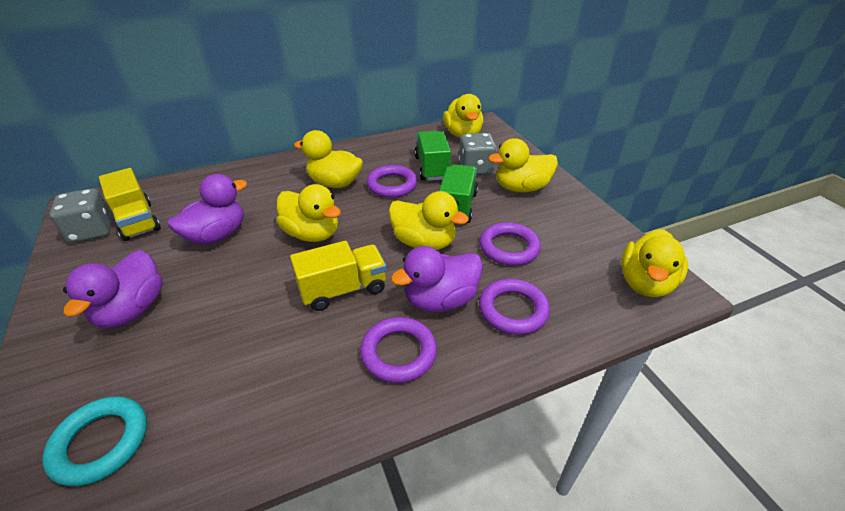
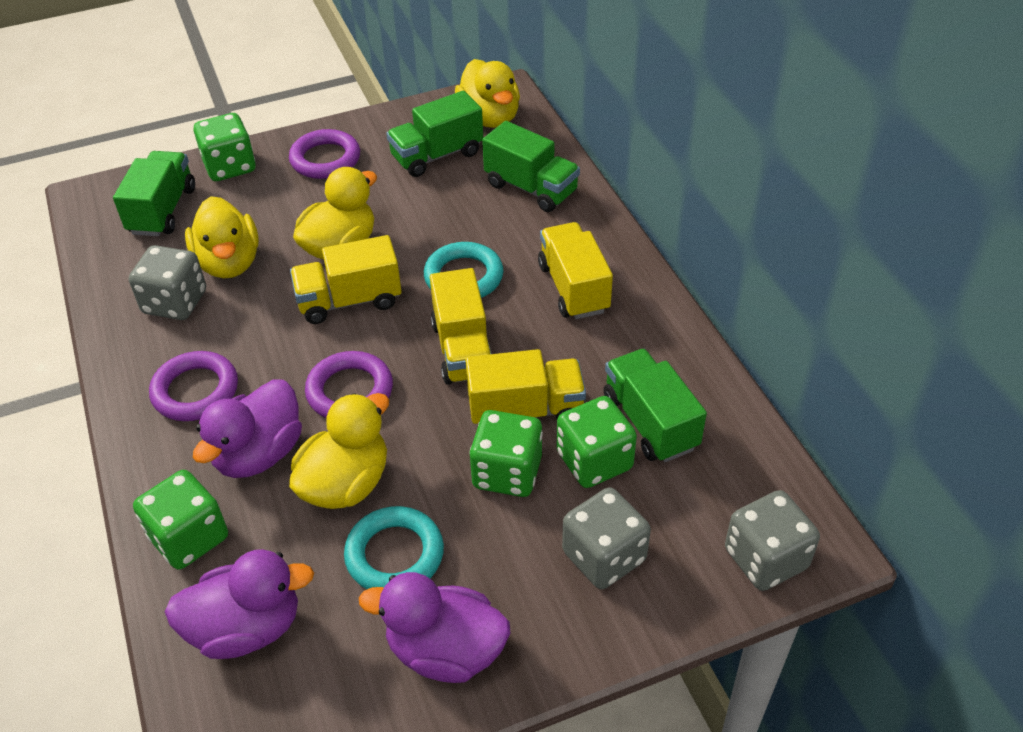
green dice: none = 0 -> [133,470,228,569] [193,113,256,181] [470,410,543,497] [557,396,637,488] = 4
green truck: [414,131,451,181] [439,164,478,223] = 2 -> [113,151,195,236] [386,91,483,177] [482,121,580,212] [603,349,707,462] = 4
grey dice: [49,188,112,243] [459,133,497,175] = 2 -> [129,245,206,320] [562,487,651,589] [725,490,820,591] = 3
purple ring: [360,317,437,383] [366,165,417,198] [479,279,550,335] [480,222,541,266] = 4 -> [149,351,238,421] [289,129,360,179] [305,351,393,418] = 3
turquoise ring: [42,396,147,486] = 1 -> [344,506,444,589] [424,242,504,298] = 2
yellow duck: [277,184,341,242] [294,130,363,188] [389,191,469,250] [443,94,483,138] [488,138,558,193] [621,229,688,297] = 6 -> [185,196,259,278] [289,393,389,509] [293,167,377,259] [455,59,520,128] = 4
yellow truck: [99,168,161,241] [290,241,387,311] = 2 -> [290,235,402,324] [430,268,491,385] [465,349,586,424] [538,222,613,319] = 4

